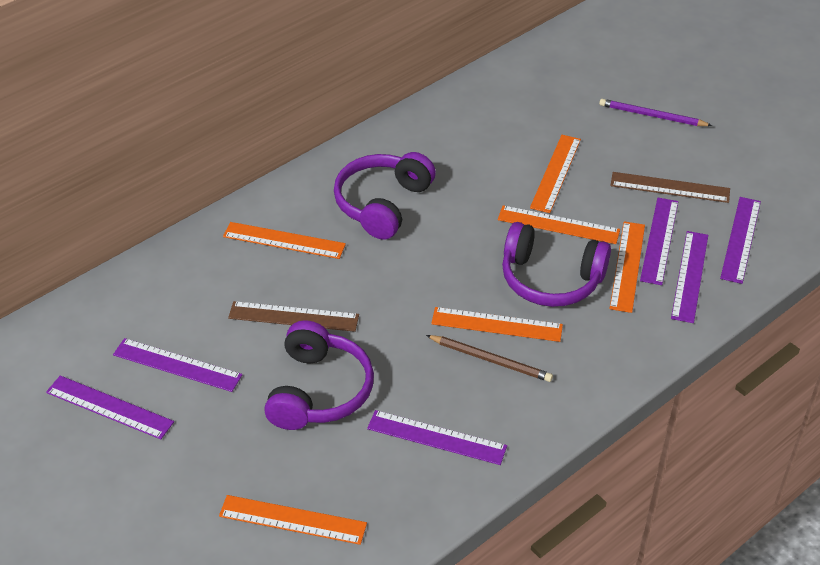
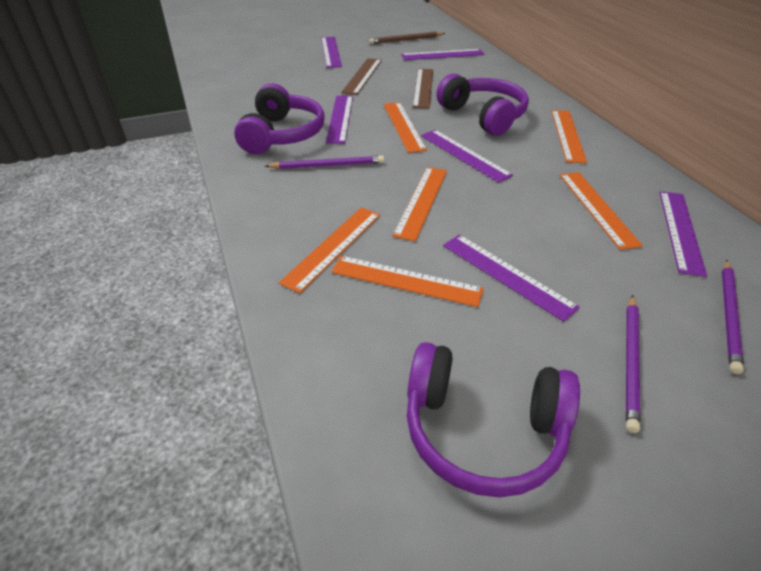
purple pencil: [599,99,712,126] = 1 -> [265,155,384,169] [626,295,640,433] [722,260,744,374] = 3

